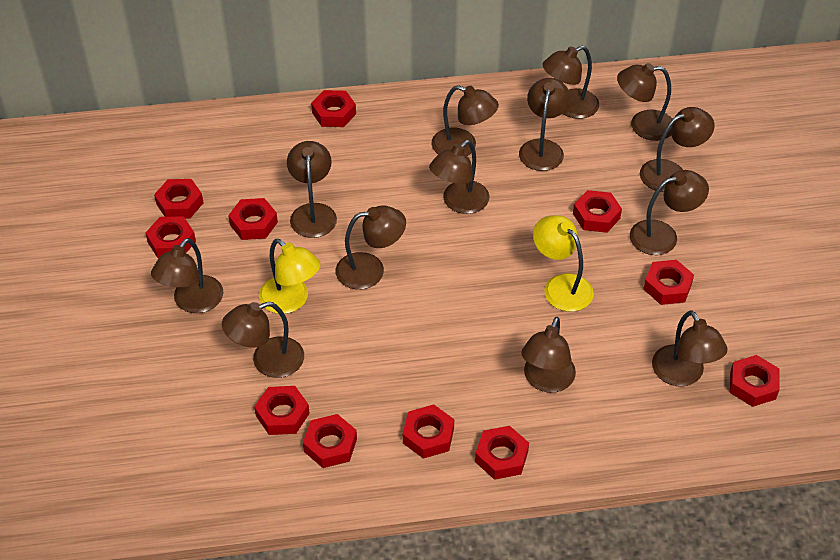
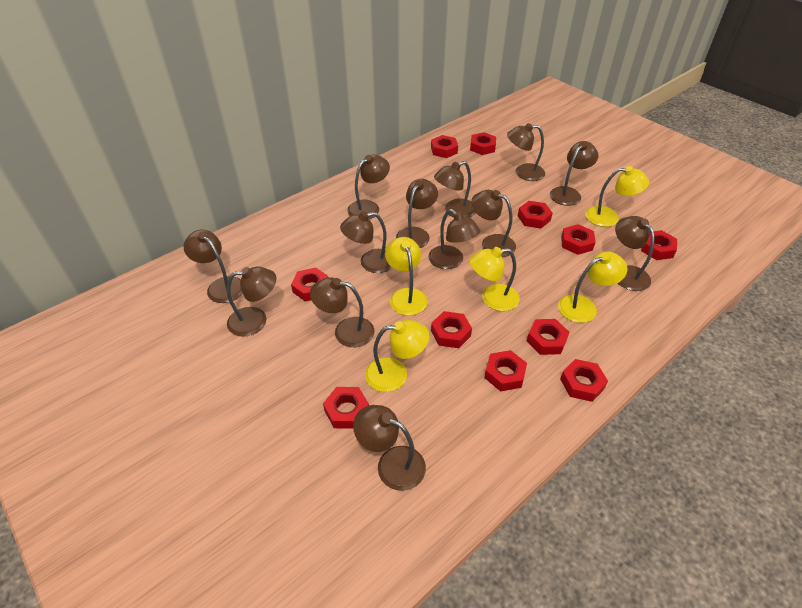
yellow lamp: [259,239,321,314] [533,215,594,312] = 2 -> [365,320,429,392] [385,237,428,316] [470,247,520,311] [558,251,628,323] [586,166,649,227] = 5

